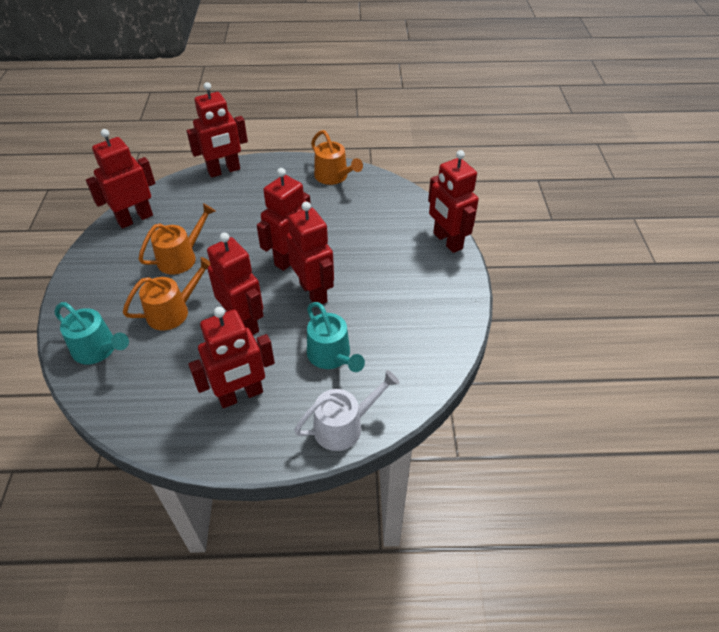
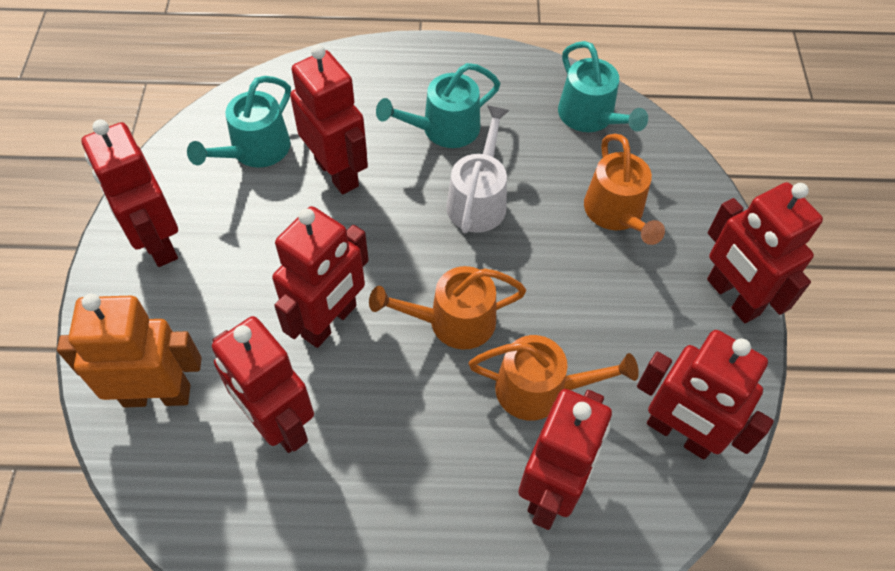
orange robot: none = 0 -> [57,294,202,407] = 1
turquoise watering can: [55,302,129,364] [307,302,365,372] = 2 -> [187,76,291,167] [376,63,500,148] [558,41,648,132] = 3

